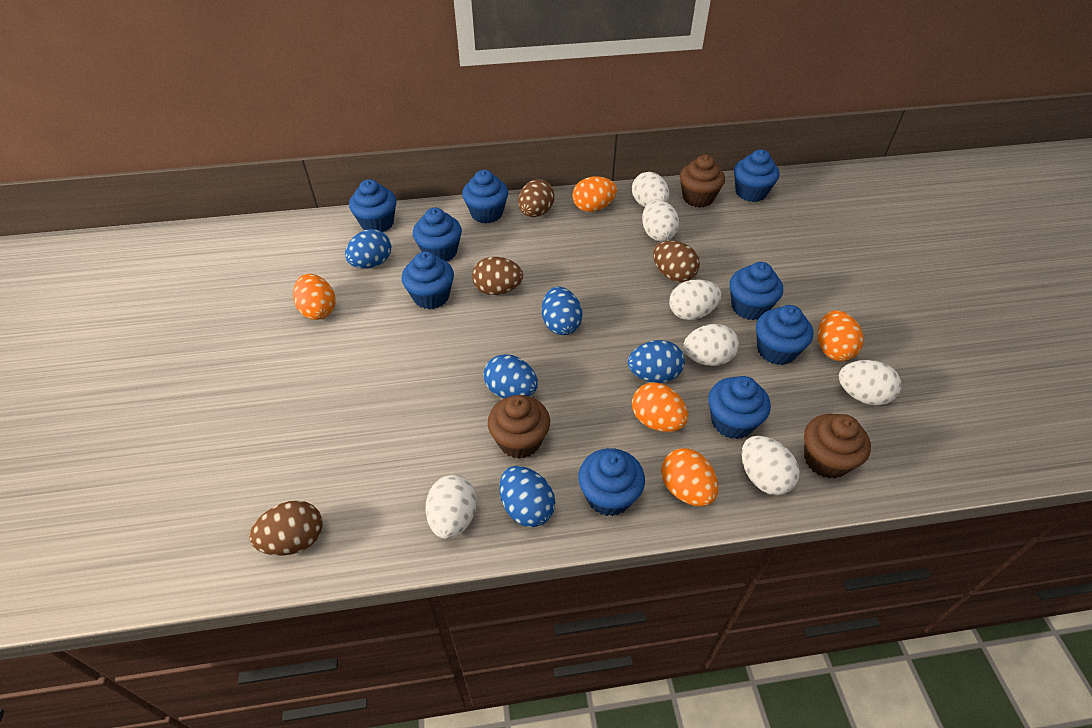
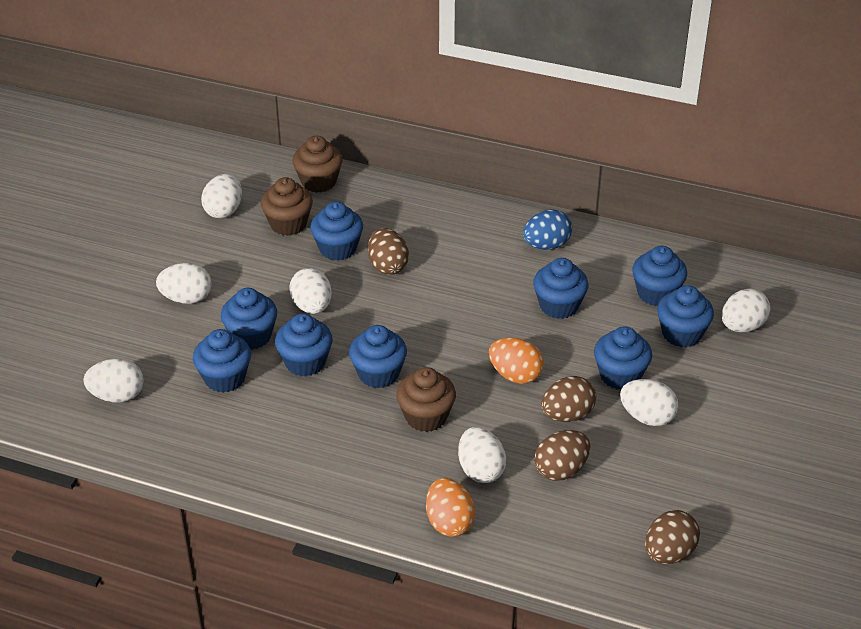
blue egg: [345,229,391,269] [483,354,538,398] [499,466,555,527] [542,287,582,335] [628,340,685,383] = 5 -> [523,210,572,250] = 1
orange egg: [293,274,336,320] [572,176,617,212] [632,383,688,432] [661,448,718,506] [818,310,864,361] = 5 -> [426,478,475,537] [489,338,544,384] = 2

